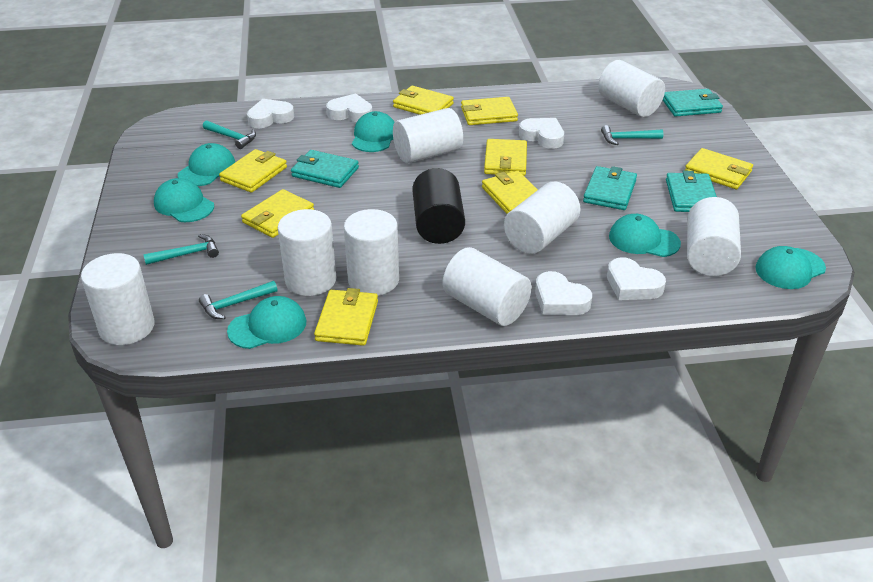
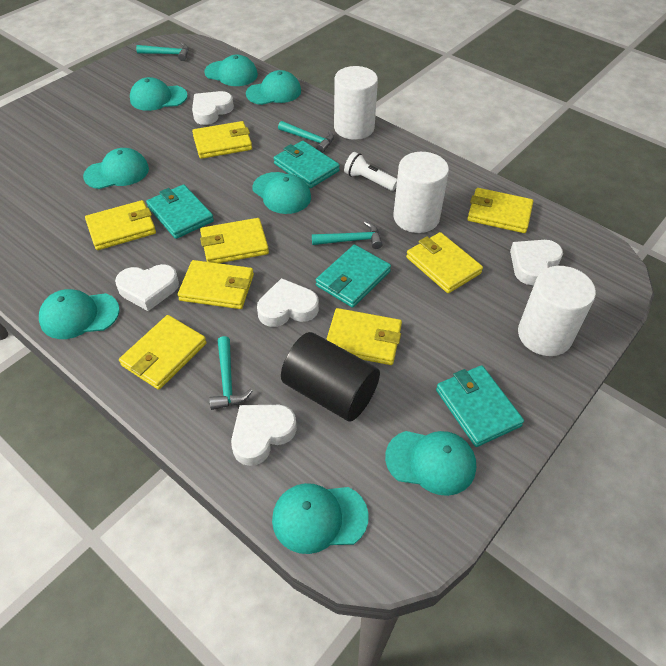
turquoise cap: [154,178,214,222] [178,143,235,186] [227,296,306,349] [352,111,395,152] [609,214,681,257] [755,246,826,289] = 6 -> [39,289,120,339] [83,148,149,189] [130,77,188,111] [204,55,258,86] [246,70,301,105] [252,172,311,214] [272,483,369,554] [385,431,476,496] = 8
white cylinder: [81,253,155,345] [278,209,336,296] [344,209,399,295] [393,108,463,163] [443,247,532,326] [504,182,580,254] [598,60,665,117] [687,197,741,276] = 8 -> [334,66,378,140] [393,152,449,233] [518,266,596,356] = 3
white flashlight: none = 0 -> [344,152,397,191] = 1

